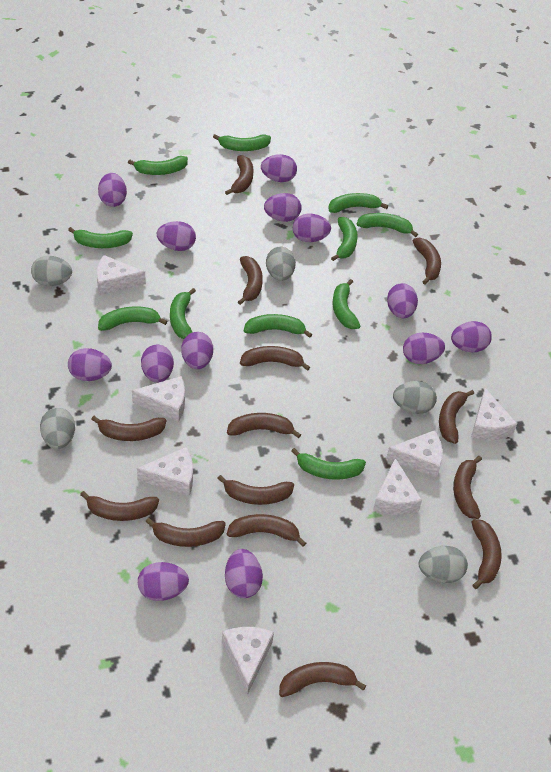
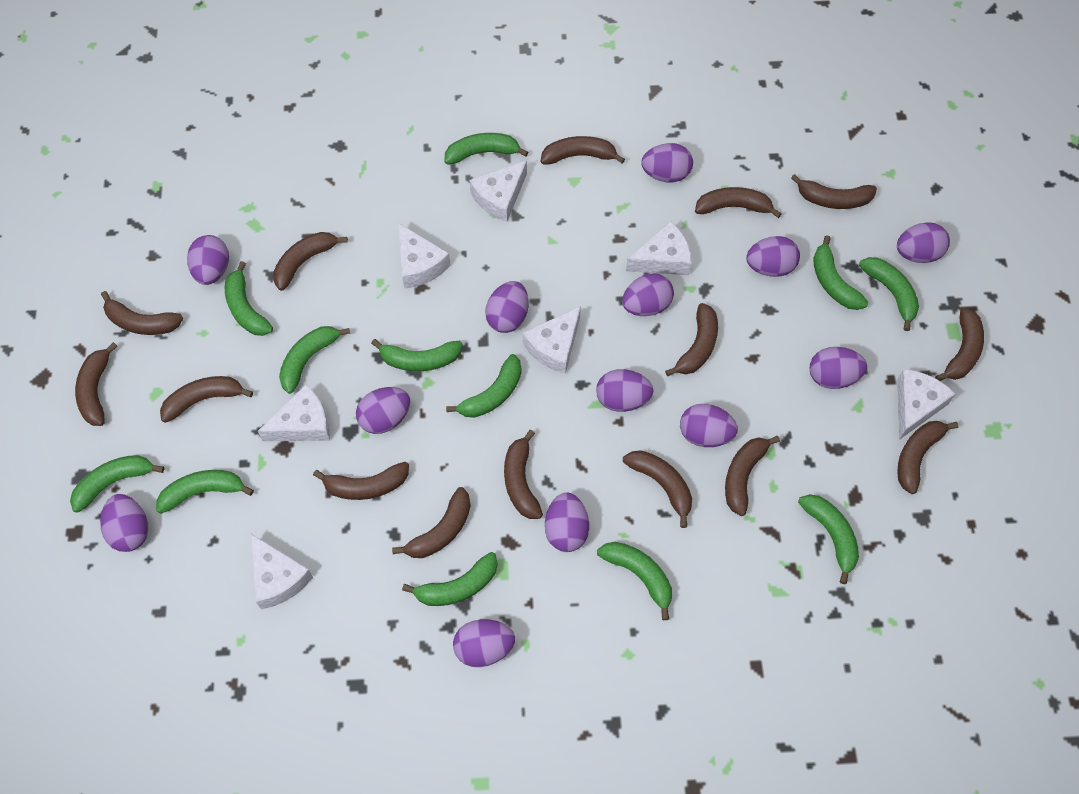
brown banana: [80,491,159,521] [91,416,166,441] [145,518,226,547] [217,475,294,505] [225,155,254,195] [227,413,301,438] [227,514,306,547] [238,256,263,305] [240,346,310,371] [279,662,366,697] [413,238,441,284] [439,390,474,444] [453,456,482,519] [472,519,502,589] = 14 -> [75,342,118,426] [101,291,183,335] [160,376,253,423] [273,232,348,291] [313,462,409,500] [392,487,471,558] [504,430,543,519] [541,136,625,164] [623,450,692,528] [665,303,718,376] [695,187,781,218] [725,436,780,516] [791,174,877,209] [897,421,959,494] [935,308,984,381] = 15
green banana: [68,227,133,248] [98,306,167,331] [128,156,188,175] [170,288,196,339] [213,134,271,151] [244,314,312,338] [291,448,366,480] [328,193,388,213] [331,217,358,261] [333,279,360,329] [357,213,418,237] = 11 -> [70,455,164,513] [156,470,254,514] [225,261,273,336] [279,326,350,394] [371,339,463,371] [402,552,498,606] [444,133,528,165] [446,354,522,418] [597,542,672,620] [798,494,859,584] [813,235,868,310] [859,257,919,331] = 12
grey egg: [31,256,72,286] [40,408,75,449] [266,247,296,281] [393,381,437,414] [419,546,468,583] = 5 -> none = 0

